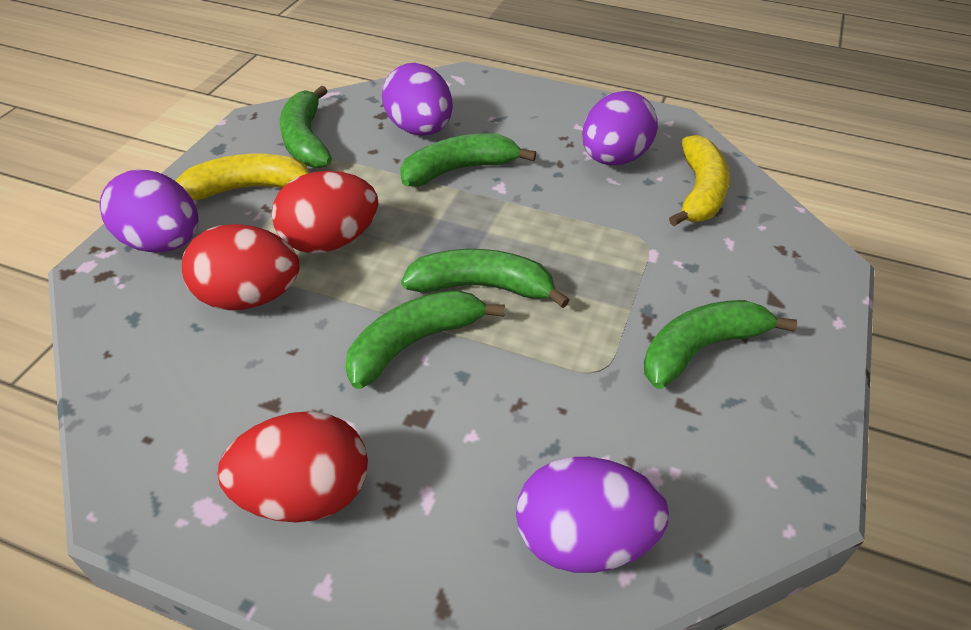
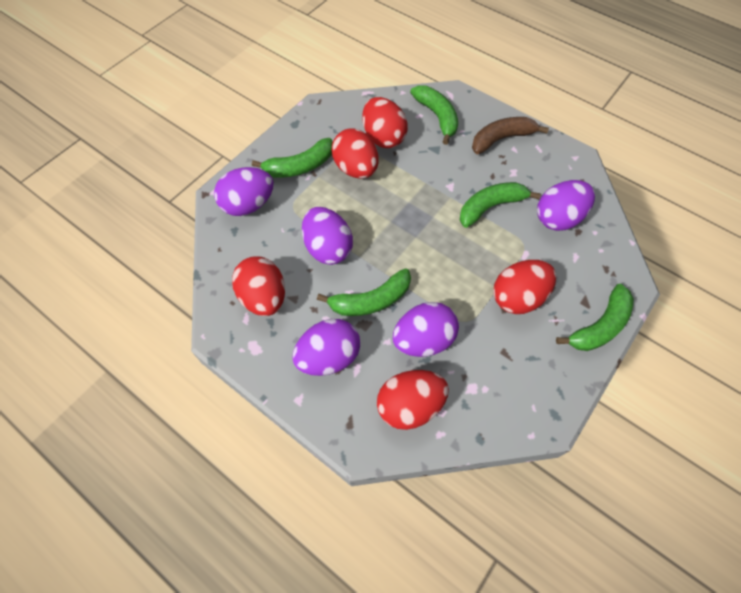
brown banana: none = 0 -> [472,117,549,154] = 1
purple egg: [100,170,199,253] [382,63,453,136] [516,457,669,573] [582,91,658,165] = 4 -> [214,167,274,216] [292,319,360,376] [302,207,353,265] [393,302,459,357] [537,180,595,231] = 5
red egg: [182,224,300,310] [217,411,368,523] [272,171,379,253] = 3 -> [232,256,285,316] [332,128,379,179] [362,97,408,148] [377,370,449,430] [493,260,556,314] = 5
yellow banana: [176,154,310,200] [669,135,730,226] = 2 -> none = 0

